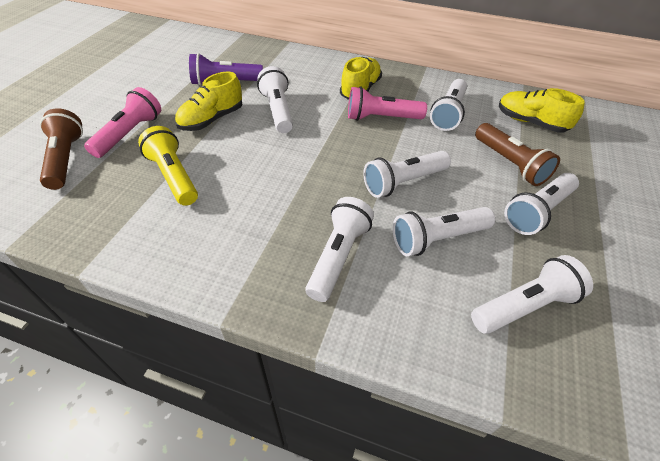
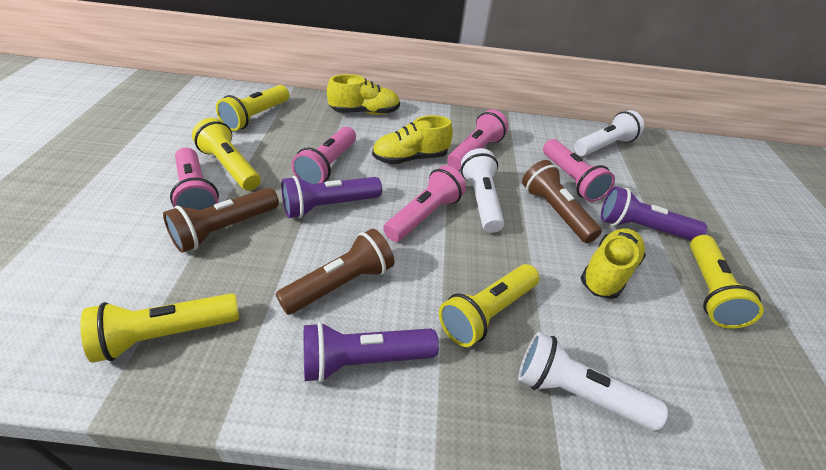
brown flashlight: [40,108,83,190] [475,123,560,186] = 2 -> [163,188,279,253] [276,229,394,315] [522,160,602,243] = 3
pink flashlight: [84,87,161,158] [348,86,427,121] = 2 -> [170,148,219,210] [291,127,356,184] [383,165,466,242] [447,109,509,170] [543,139,615,202] = 5
purple flashlight: [189,53,263,86] = 1 -> [281,176,382,218] [304,322,439,382] [601,186,707,241] = 3
white flashlight: [257,66,293,133] [305,197,374,302] [363,151,451,198] [393,207,495,256] [430,79,467,131] [471,255,593,334] [504,173,579,235] = 7 -> [461,148,504,233] [518,332,668,431] [574,110,644,156] = 3
yellow flashlight: [138,126,198,206] = 1 -> [80,293,239,363] [192,118,261,191] [216,85,289,131] [439,264,539,347] [690,235,764,328] = 5

